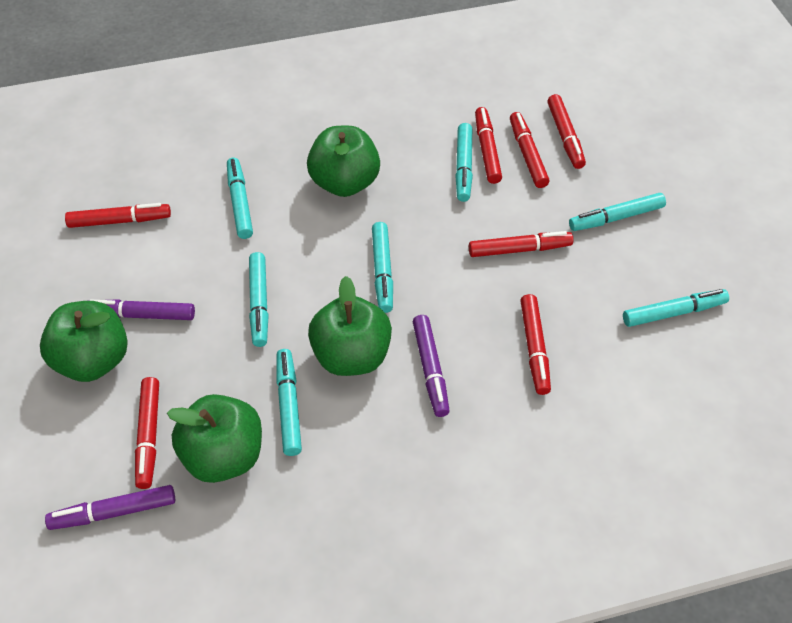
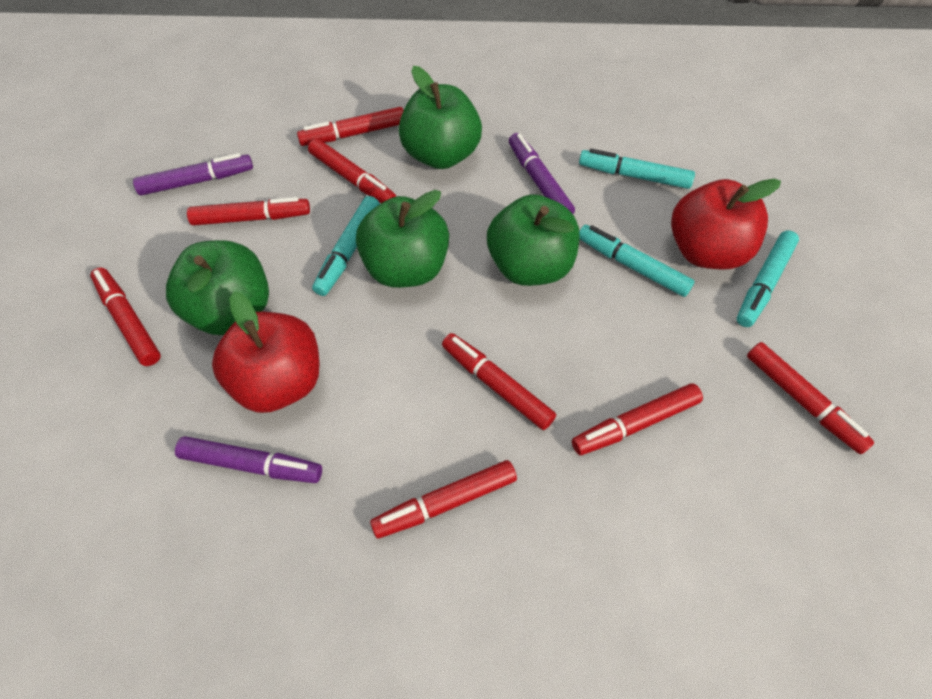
red apple: none = 0 -> [212,292,320,413] [671,178,781,269] = 2
red marker: [65,203,171,228] [135,377,159,489] [469,231,574,257] [475,107,502,184] [510,112,549,188] [520,294,551,395] [547,94,586,169] = 7 -> [90,267,161,366] [187,197,310,226] [297,107,404,146] [308,139,396,203] [370,460,517,538] [442,333,556,430] [572,383,703,455] [747,342,874,454] = 8
turquoise marker: [227,158,253,239] [249,252,269,347] [276,349,302,456] [372,222,393,313] [455,123,473,202] [569,193,666,231] [623,289,729,327] = 7 -> [312,196,380,296] [579,149,695,189] [579,225,695,297] [736,231,799,327] = 4

